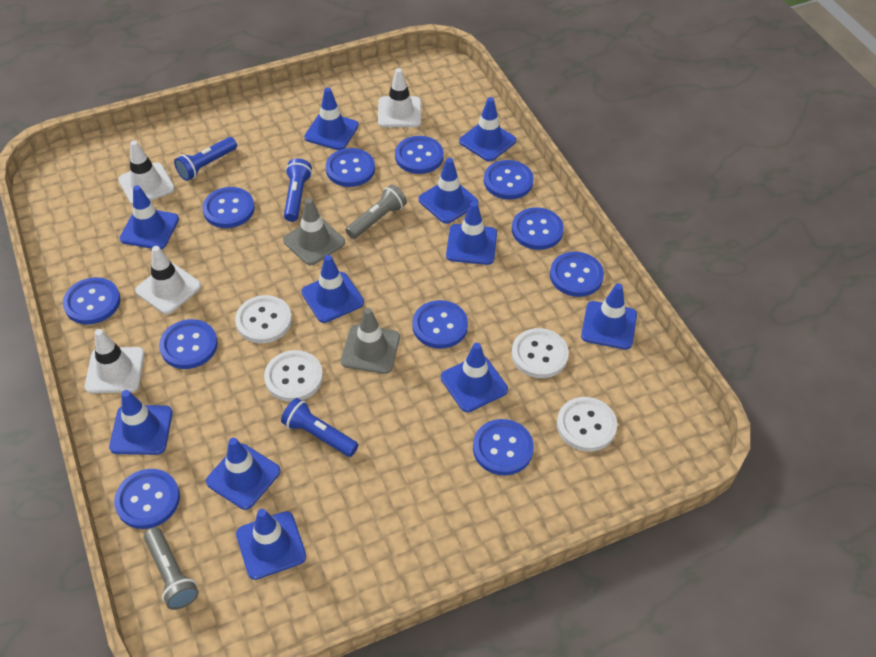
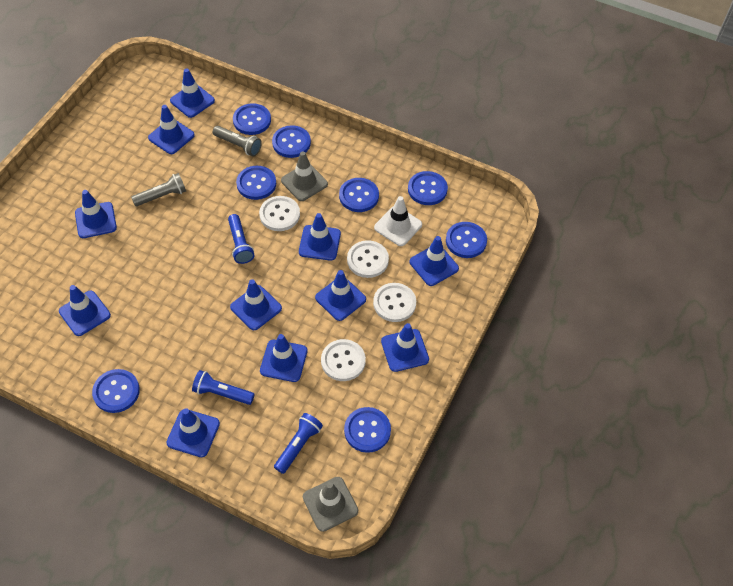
blue button: [63,277,121,325] [114,469,180,529] [159,319,218,369] [202,187,255,228] [326,148,375,187] [395,136,444,174] [412,300,468,349] [473,419,534,476] [484,160,534,200] [512,207,564,250] [550,252,604,297] = 11 -> [92,369,140,413] [233,103,271,135] [236,166,276,200] [272,125,311,158] [339,178,379,212] [344,407,391,453] [408,171,448,205] [446,222,487,258] = 8
white traffic cone: [85,329,145,393] [118,140,175,205] [135,246,201,314] [378,68,421,127] = 4 -> [374,196,422,246] = 1

